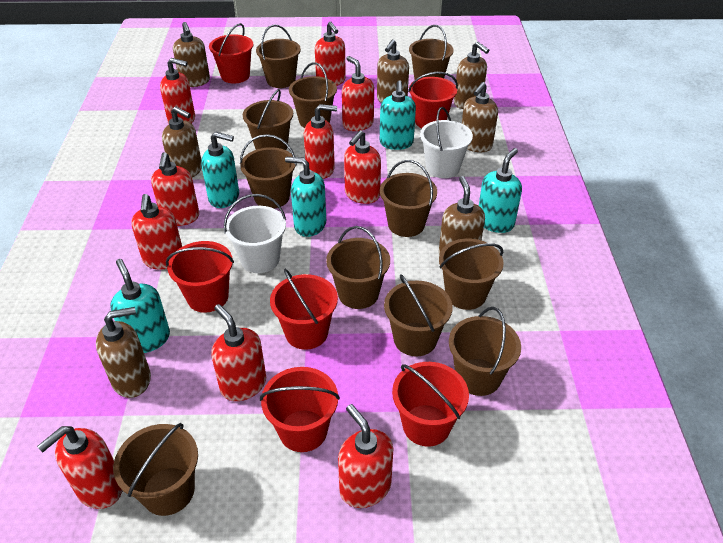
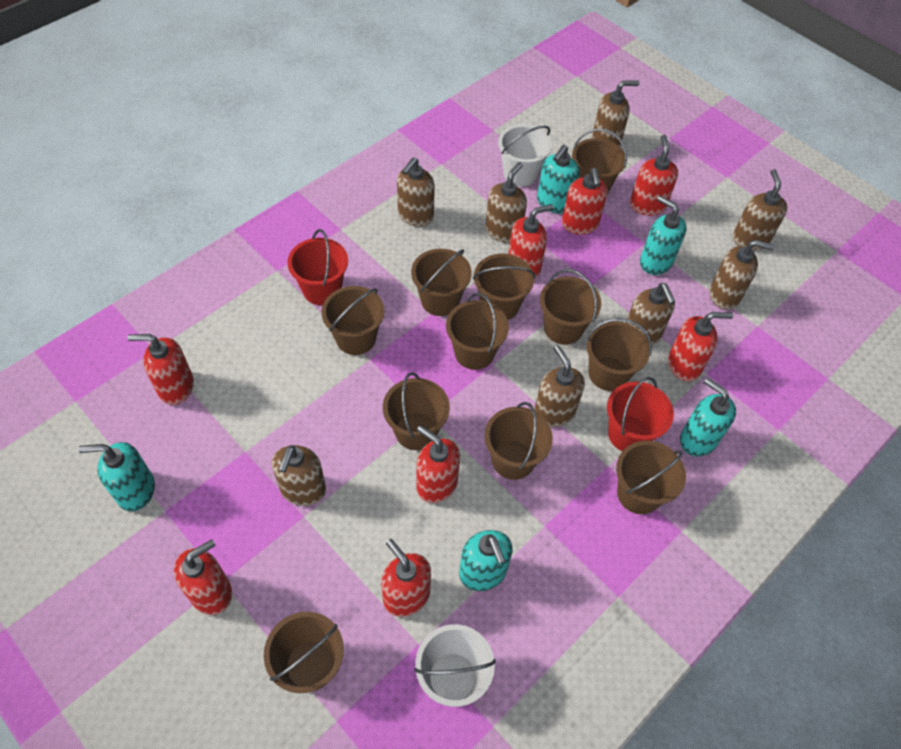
brown soap dispenser: [96,307,151,398] [162,106,202,178] [173,22,210,87] [377,40,409,103] [439,176,485,255] [454,42,489,109] [462,82,498,152] = 7 -> [272,445,326,506] [397,158,435,227] [485,162,527,243] [534,345,585,427] [592,80,639,147] [626,283,675,345] [710,240,775,310] [733,169,788,250] = 8
red bucket: [166,241,234,313] [209,23,253,84] [260,367,340,452] [270,269,338,350] [392,362,469,447] [408,72,458,128] = 6 -> [287,229,348,305] [607,377,674,451] = 2
red soap dispenser: [37,426,123,509] [131,194,182,269] [151,152,199,226] [160,58,195,124] [211,304,266,401] [304,104,337,179] [315,22,346,86] [338,404,393,508] [342,56,374,131] [344,130,381,204] = 10 -> [127,334,194,405] [174,539,232,615] [381,539,431,617] [416,425,460,503] [508,204,553,278] [562,168,608,235] [630,135,678,216] [668,312,733,382] = 8

